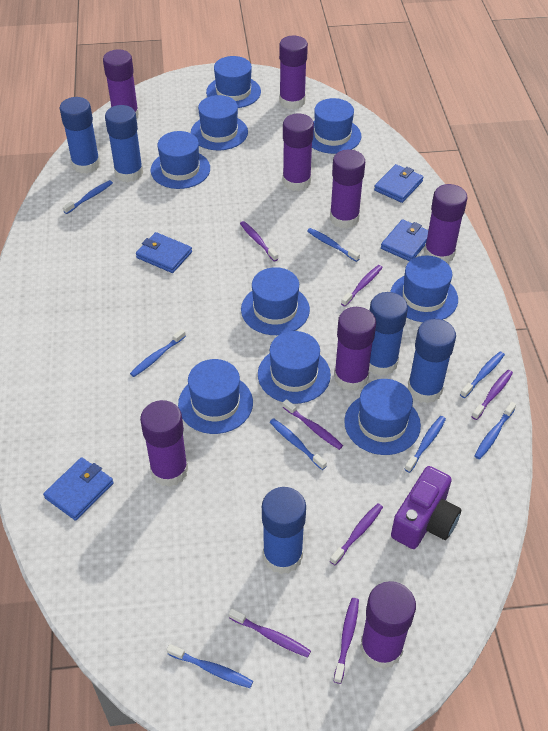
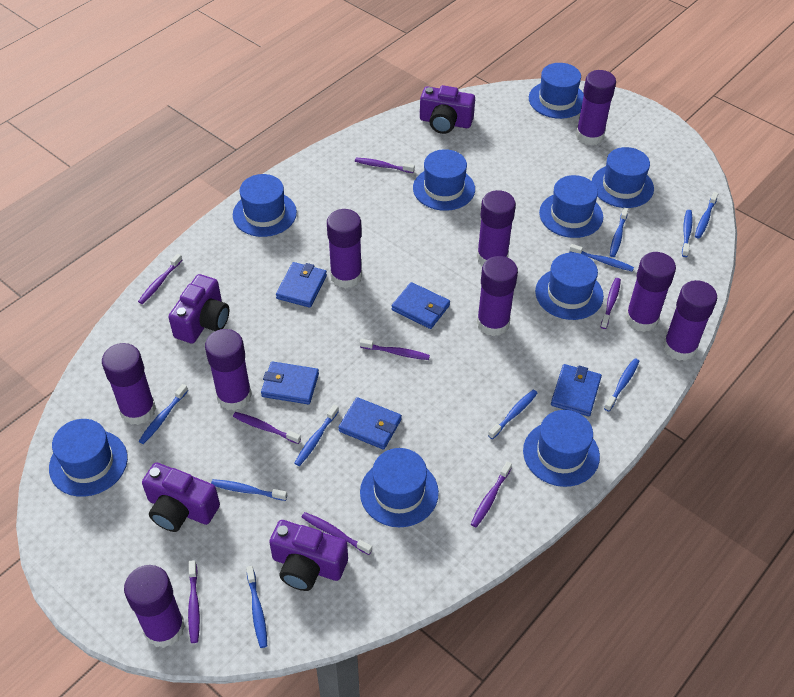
blue glue stick: [59,97,100,174] [105,105,143,182] [262,487,306,574] [369,292,408,376] [408,319,456,403] = 5 -> none = 0
blue toothbrush: [63,180,113,214] [130,329,186,377] [167,644,253,688] [270,418,327,470] [307,228,360,262] [404,416,446,473] [460,351,505,398] [474,402,516,459] = 8 -> [139,384,188,444] [211,479,287,501] [246,566,267,648] [295,404,339,466] [488,390,538,439] [569,244,634,271] [604,358,639,411] [610,207,628,257] [682,210,692,257] [695,192,718,239] = 10
blue wallet: [43,457,114,521] [136,232,192,273] [374,164,424,203] [381,219,428,261] = 4 -> [261,361,319,404] [276,262,327,308] [338,397,402,450] [392,282,450,329] [551,364,602,416] = 5
purple camera: [391,466,461,549] = 1 -> [142,462,220,532] [168,274,229,343] [269,520,348,591] [420,85,475,134] = 4
purple glue stick: [103,49,139,119] [140,400,188,487] [279,36,308,109] [282,114,314,191] [330,150,365,229] [334,307,376,391] [360,581,416,669] [424,184,468,263] = 8 -> [102,343,156,425] [124,565,185,648] [205,329,252,411] [327,209,362,288] [477,190,516,266] [477,256,518,336] [576,70,616,145] [625,252,676,332] [663,280,717,361] = 9
purple toothbrush: [229,609,311,658] [240,221,278,262] [283,399,343,450] [330,503,383,565] [333,598,359,684] [341,265,383,307] [471,370,513,420] = 7 -> [138,254,182,304] [188,560,200,643] [233,412,301,444] [302,512,372,555] [355,158,415,173] [360,339,430,360] [471,462,512,527] [601,278,621,329] = 8

